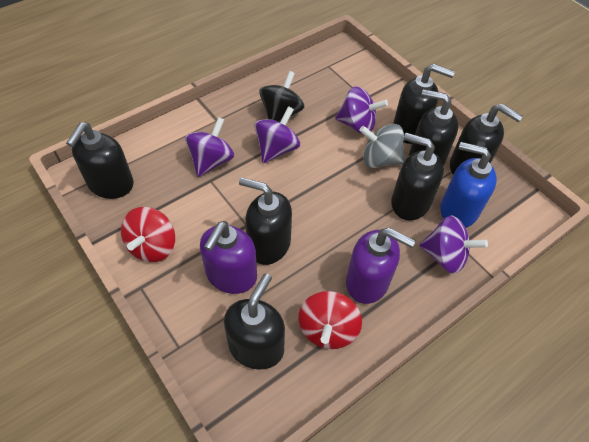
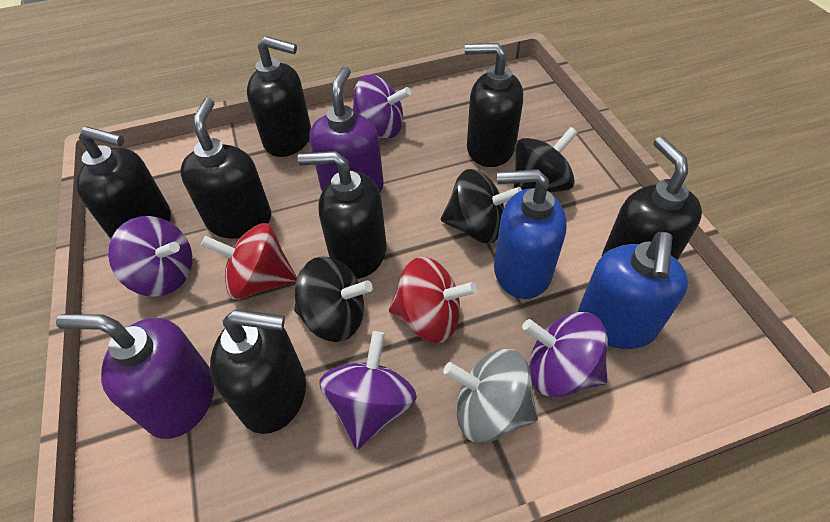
black spinning top: [259,71,304,123] = 1 -> [294,256,373,342] [441,169,522,244] [514,127,578,193] = 3
blue soap dispenser: [440,142,497,228] = 1 -> [494,169,567,299] [578,232,688,349] = 2

